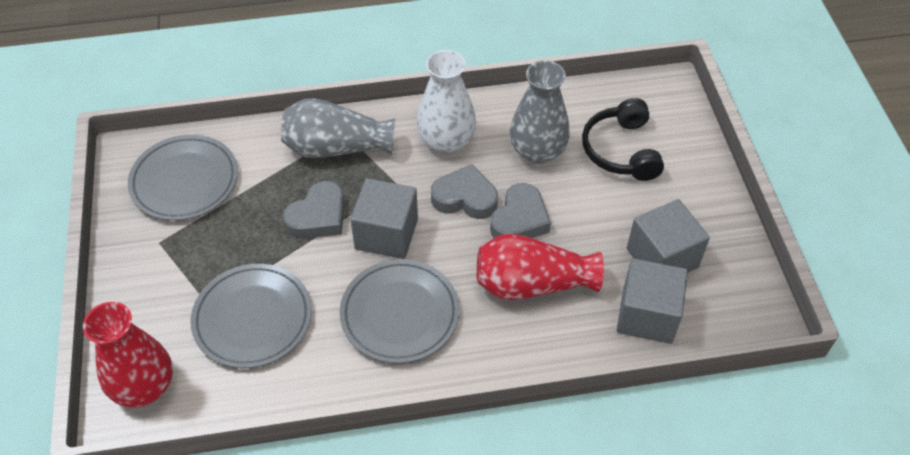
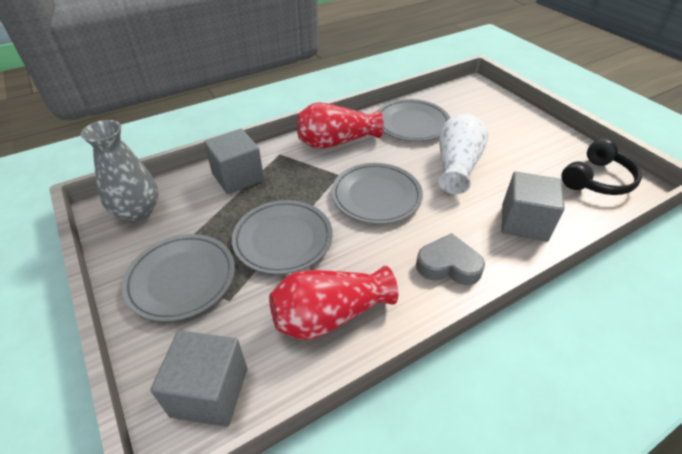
grey heart: [283,181,344,239] [431,164,498,219] [490,183,551,238] = 3 -> [416,233,485,285] = 1
grey plate: [128,135,238,221] [191,264,312,368] [340,259,459,363] = 3 -> [122,234,235,322] [232,200,333,274] [332,163,423,224] [377,99,450,141] = 4
grey vase: [281,98,395,158] [510,60,570,164] = 2 -> [81,120,159,221] = 1

